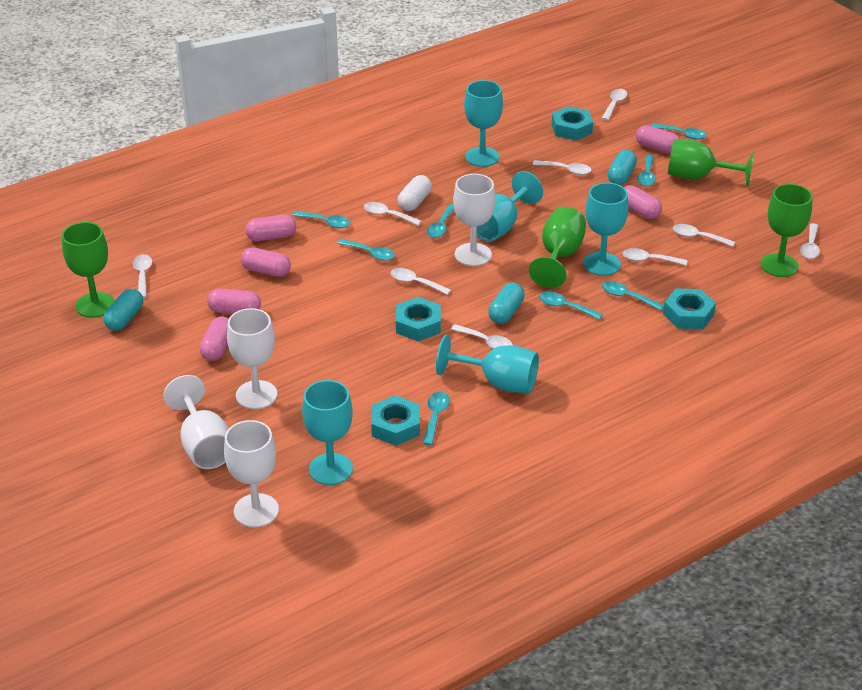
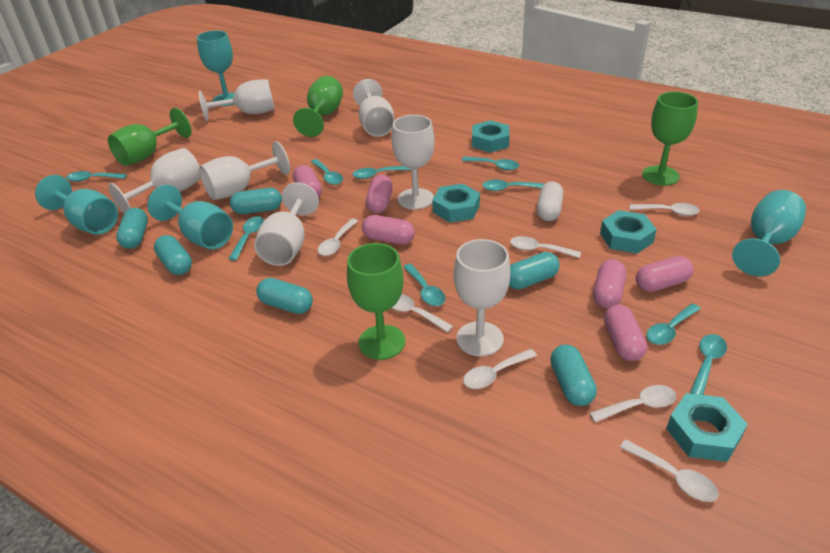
turquoise capsule: [103,289,143,331] [488,283,525,324] [608,150,637,185] = 3 -> [116,208,148,249] [154,235,192,275] [230,188,282,214] [256,278,313,314] [509,252,560,290] [550,345,597,406] = 6
turquoise goblet: [302,380,353,485] [436,335,539,393] [464,80,503,167] [470,171,543,242] [583,183,629,276] = 5 -> [35,175,118,235] [147,185,233,250] [197,30,235,106] [732,190,806,276] = 4
turquoise spoon: [292,211,351,228] [337,239,395,261] [423,392,450,445] [427,204,454,238] [539,292,603,320] [602,281,664,311] [637,154,656,186] [650,123,707,140] = 8 -> [66,171,127,182] [229,216,264,261] [311,159,343,185] [352,166,412,179] [403,264,446,306] [462,157,519,170] [482,180,544,191] [646,303,701,345] [690,334,727,395] = 9
white goblet: [163,375,229,469] [224,420,279,528] [227,308,277,409] [453,174,496,266] = 4 -> [108,148,201,213] [199,79,274,121] [199,141,290,200] [254,182,319,266] [353,79,395,137] [392,115,435,210] [454,239,510,356] = 7
white spoon: [133,254,152,298] [364,202,422,226] [390,268,451,295] [451,324,513,349] [533,160,592,175] [602,89,627,120] [623,248,687,266] [673,224,735,247] [800,223,820,259] = 9 -> [318,219,358,256] [392,294,453,332] [463,349,537,389] [510,236,581,258] [589,385,676,422] [620,439,719,502] [630,203,700,216] = 7

